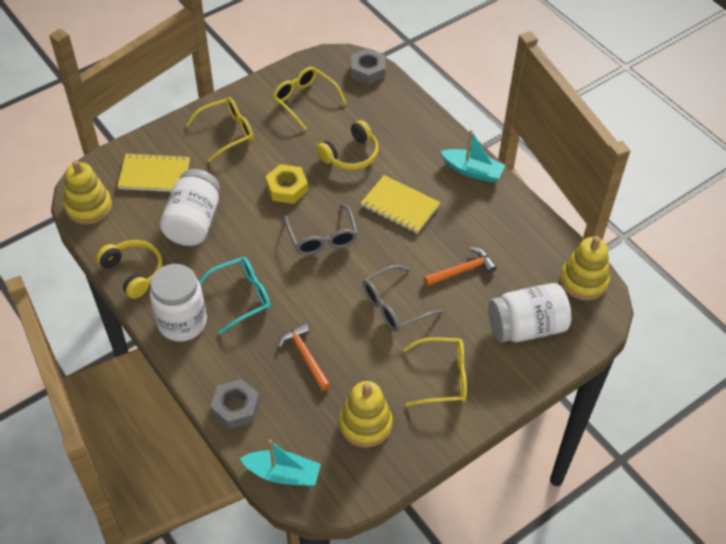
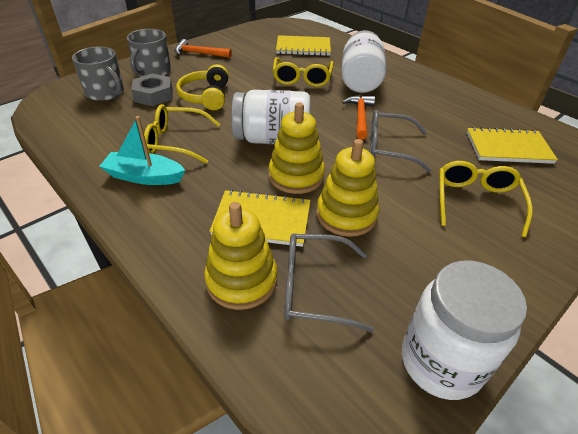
grey mug: none = 0 -> [72,47,124,101] [127,29,171,77] = 2
grey nut: [210,379,260,429] [351,48,386,85] = 2 -> [131,73,173,106] = 1
turquoise boat: [240,440,321,486] [441,130,506,182] = 2 -> [99,116,185,185] = 1
turquoise glasses: [199,257,271,334] = 1 -> none = 0
yellow headphones: [96,240,163,299] [317,120,379,170] = 2 -> [176,64,229,110] = 1
yellow notebook: [117,153,190,192] [361,175,441,234] = 2 -> [209,190,311,247] [276,35,331,56] [467,127,558,164] = 3
yellow nut: [266,164,308,204] = 1 -> none = 0

